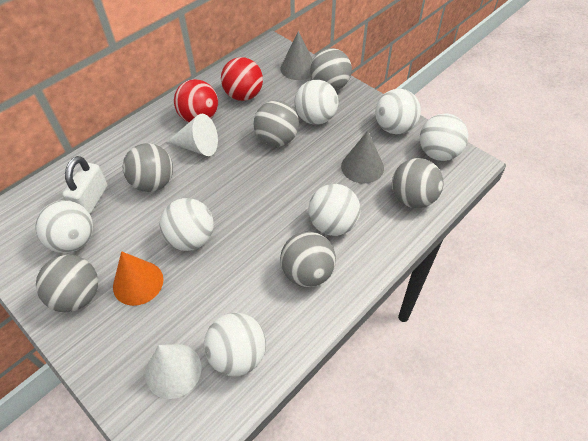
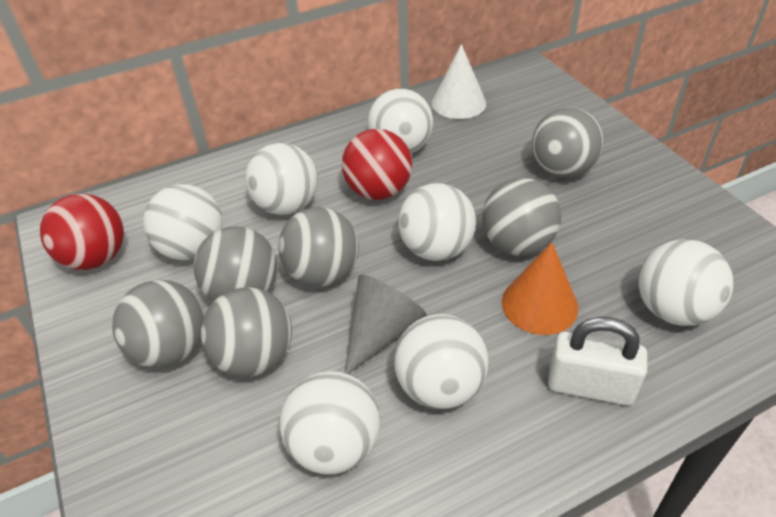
grey cone: [280,31,313,80] [341,131,384,183] = 2 -> [345,274,427,374] = 1
white cone: [145,344,202,399] [167,114,218,156] = 2 -> [432,44,486,119] = 1

